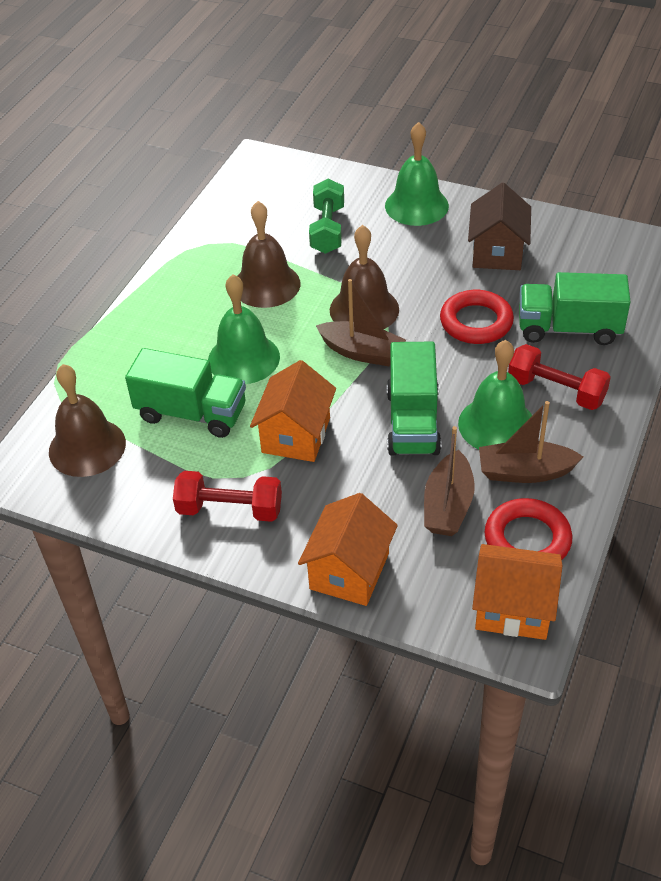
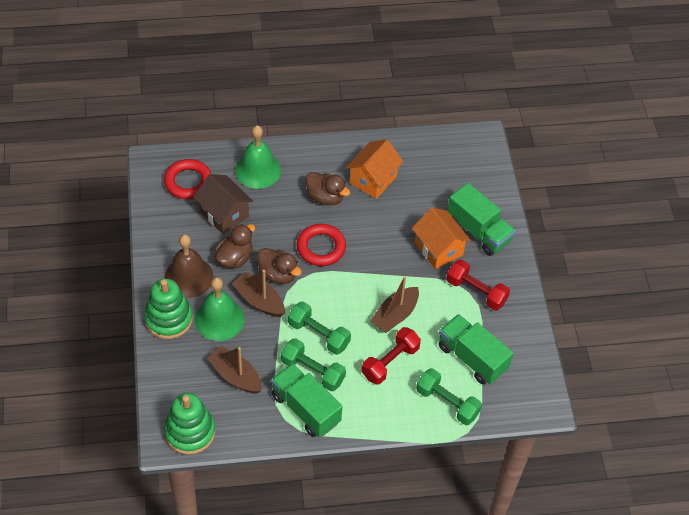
brown bell: [49,364,126,477] [238,201,300,308] [330,225,399,329] = 3 -> [164,234,213,298] = 1
brown duck: none = 0 -> [215,224,255,268] [257,248,302,284] [306,172,350,205] = 3
green bell: [208,275,280,384] [385,122,449,226] [458,340,532,450] = 3 -> [195,277,245,341] [235,125,281,189] = 2
green dumbbell: [309,179,344,254] = 1 -> [281,338,346,391] [288,302,351,355] [416,368,482,425] = 3
green stacking toy: none = 0 -> [144,279,193,339] [164,393,215,455] = 2
orange house: [250,360,336,462] [298,493,398,606] [472,544,563,640] = 3 -> [346,139,403,199] [412,208,471,269] = 2

